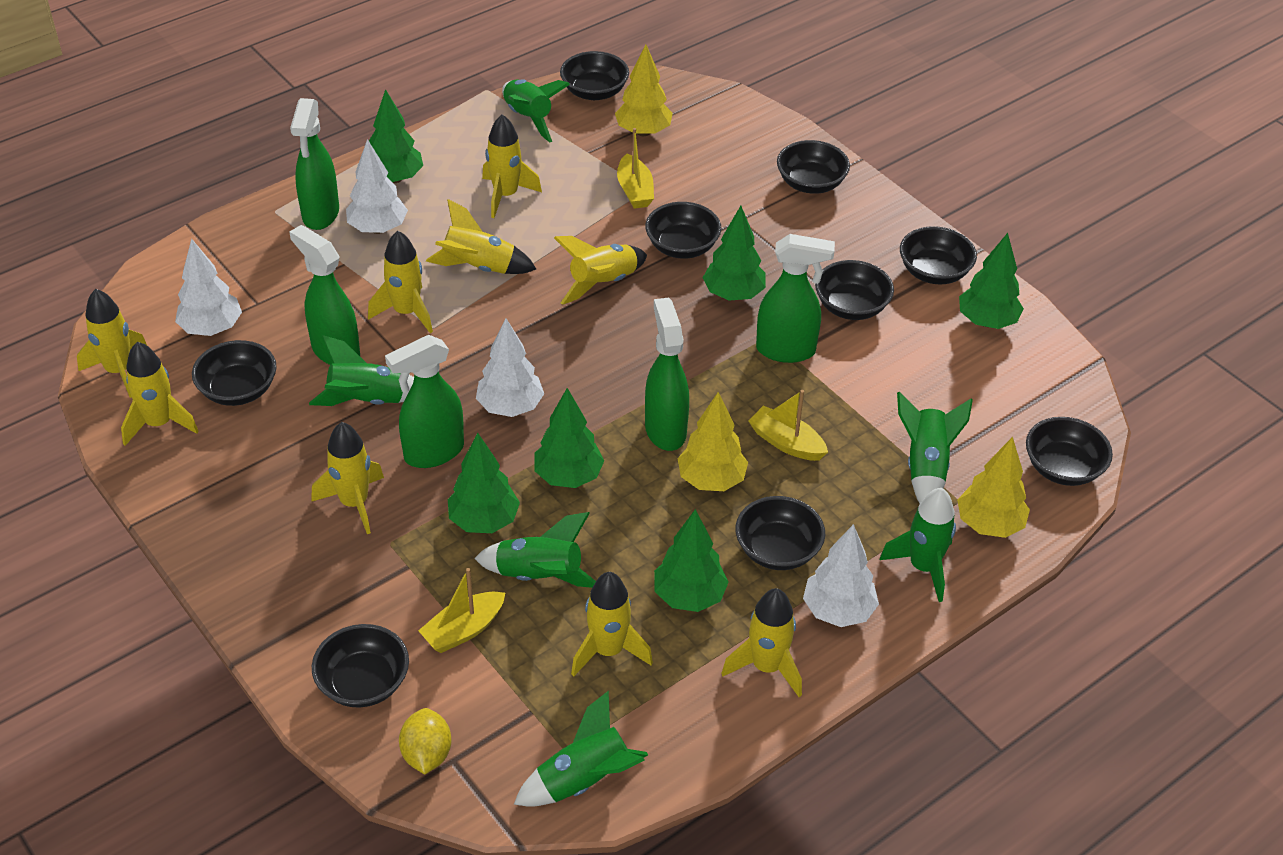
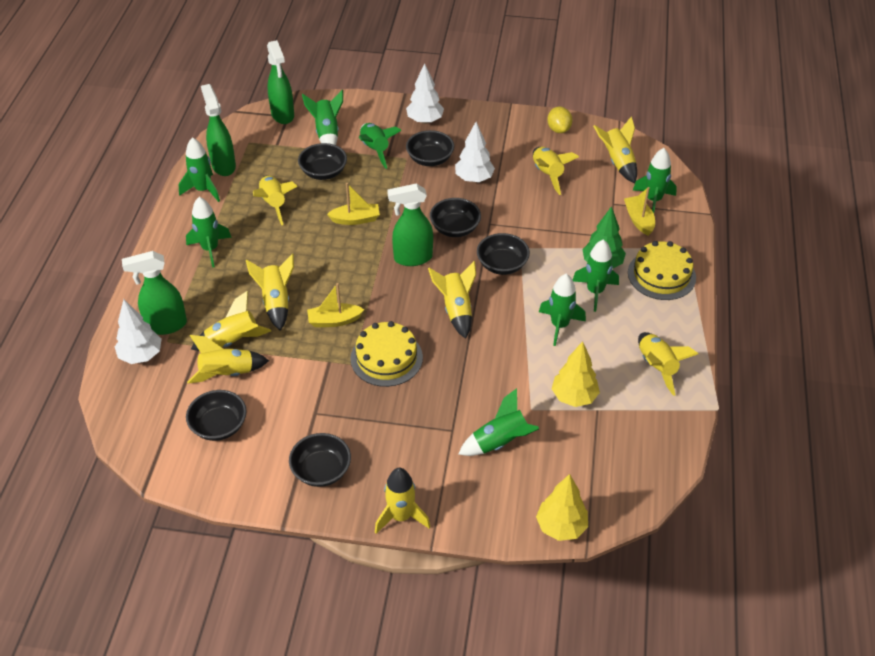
black bowl: [192,340,277,406] [312,624,409,707] [560,51,629,100] [645,202,721,259] [735,496,825,570] [777,140,850,194] [815,260,894,320] [900,226,977,284] [1026,417,1113,486] = 9 -> [186,390,247,441] [289,433,351,487] [298,143,347,180] [406,130,454,166] [430,198,481,237] [477,233,530,275] = 6
green rocket: [309,335,414,406] [474,512,596,588] [502,79,570,142] [514,691,648,807] [880,488,956,602] [897,392,973,503] = 6 -> [179,137,220,202] [186,197,232,268] [302,90,343,145] [359,123,402,169] [459,388,539,456] [539,274,586,346] [573,239,619,312] [633,148,677,213] = 8
green spray bottle: [290,98,339,230] [290,225,360,365] [385,335,464,468] [645,298,689,451] [756,234,835,363] = 5 -> [122,251,187,335] [201,84,236,176] [267,40,294,124] [387,183,433,266] = 4
green tree: [369,89,423,183] [448,433,520,533] [534,388,604,488] [654,509,729,612] [703,206,766,301] [959,233,1024,329] = 6 -> [582,206,626,268] = 1
white tree: [175,238,242,336] [346,139,408,234] [476,318,544,417] [803,524,879,627] = 4 -> [115,299,162,364] [406,63,444,124] [455,122,495,182] = 3
yellow cake: none = 0 -> [350,321,423,387] [628,241,696,300] = 2
yellow tree: [615,44,673,136] [678,392,748,491] [957,437,1030,538] = 3 -> [536,474,588,541] [552,341,600,407] = 2

